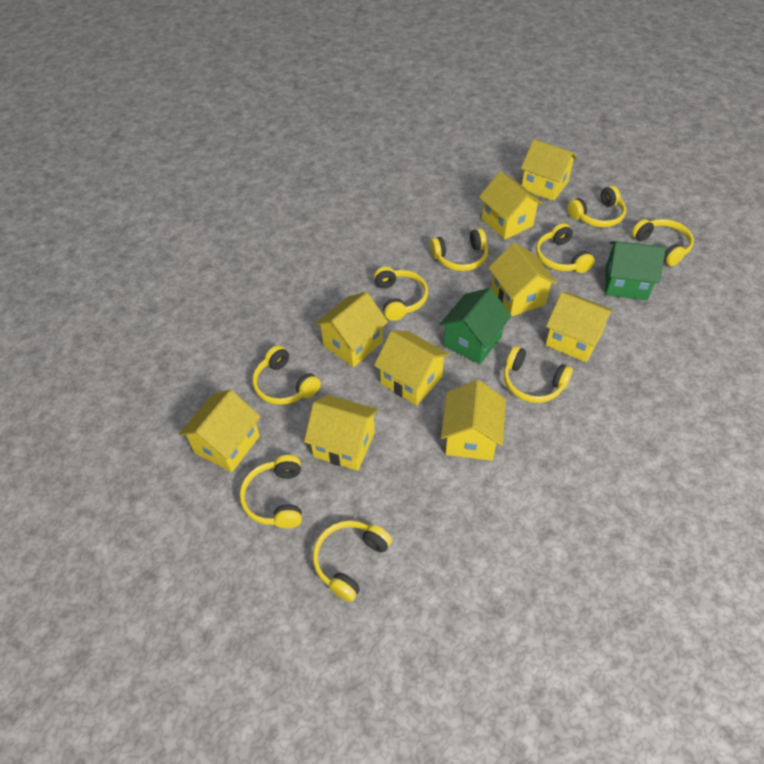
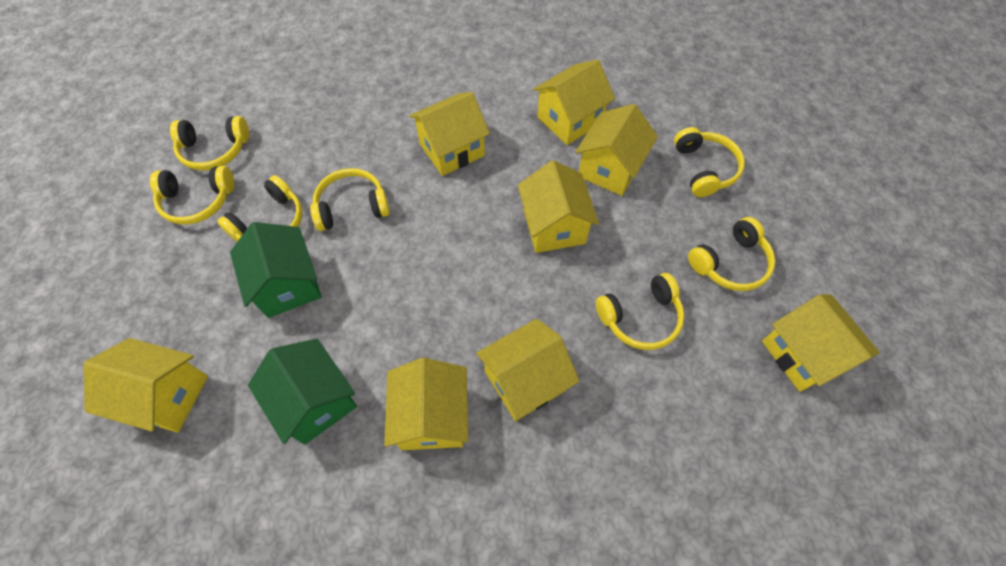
yellow headphones: [240,455,302,529] [253,346,321,405] [313,520,392,602] [374,266,428,321] [430,228,488,271] [504,346,573,403] [536,223,595,273] [567,186,626,227] [632,219,694,266] = 9 -> [150,166,234,224] [170,116,249,171] [217,175,303,242] [310,168,390,231] [595,273,685,350] [674,127,745,197] [688,217,775,291] = 7
yellow house: [179,390,261,472] [304,395,379,471] [315,292,388,367] [374,331,450,405] [441,380,506,461] [479,171,543,240] [488,243,557,316] [521,139,578,201] [545,292,614,362] = 9 -> [83,338,208,433] [384,358,468,450] [409,92,490,176] [476,319,580,421] [518,160,599,253] [533,59,615,145] [575,104,658,196] [762,294,880,392] = 8

